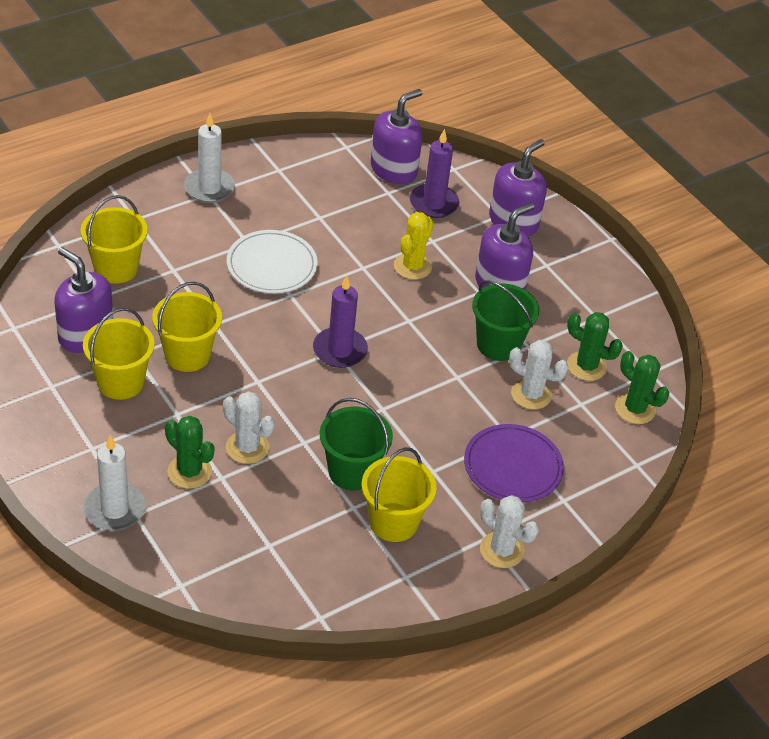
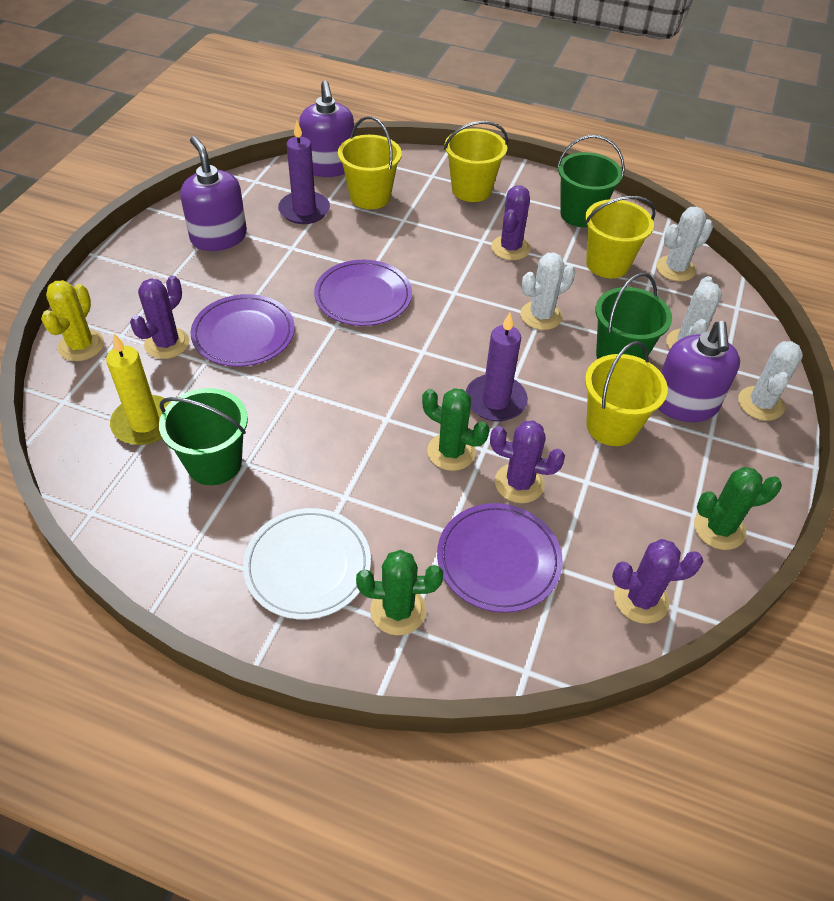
green bucket: [320,398,393,490] [472,280,539,361] = 2 -> [159,388,248,485] [557,135,625,227] [595,273,672,360] = 3
purple cactus: none = 0 -> [130,275,189,359] [490,421,565,503] [491,186,530,260] [612,539,703,624] = 4
purple plate: [464,424,564,503] = 1 -> [191,294,295,367] [314,260,412,326] [437,503,563,613] = 3
purple soap dispenser: [54,247,113,353] [371,89,422,184] [475,203,535,290] [489,139,547,236] = 4 -> [180,136,247,251] [299,81,354,177] [658,321,740,422] = 3
white cactus: [223,391,275,464] [480,495,539,568] [509,340,568,409] = 3 -> [520,252,575,330] [656,207,713,282] [666,276,722,349] [738,341,803,421] = 4
white candle: [84,435,146,531] [184,113,235,203] = 2 -> none = 0
yellow candle: none = 0 -> [106,333,170,445] = 1

